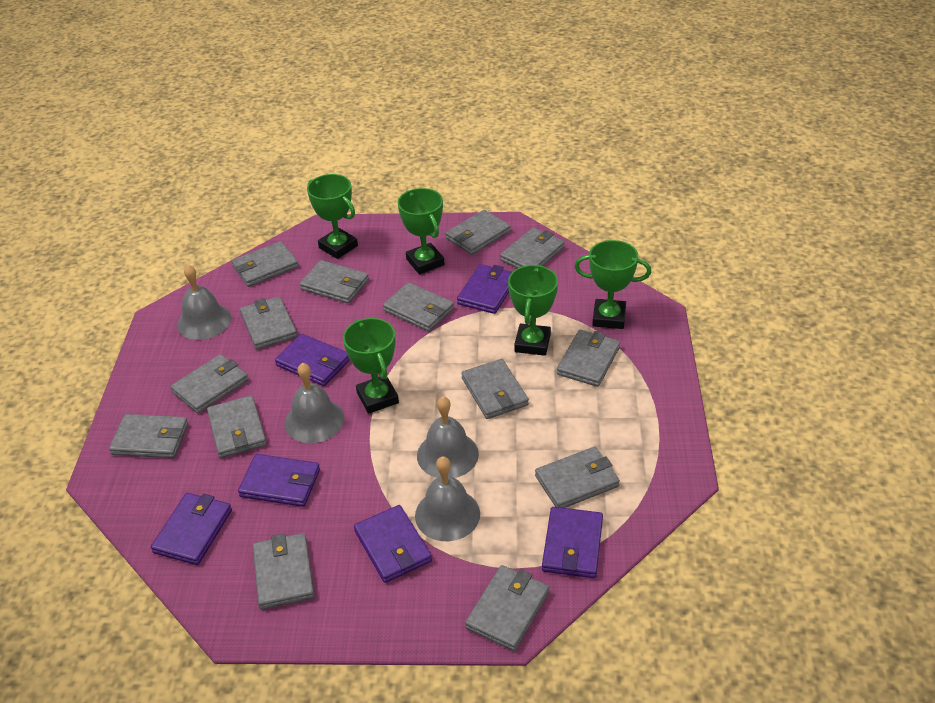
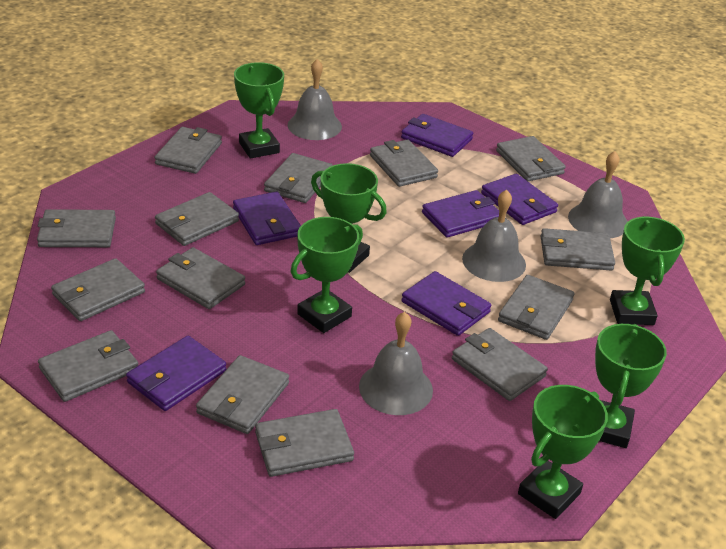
green trophy: [307,174,358,259] [343,318,399,414] [398,188,445,274] [508,264,558,356] [574,240,651,329] = 5 -> [234,62,284,158] [291,217,363,333] [311,163,387,273] [518,385,608,519] [595,324,667,448] [610,216,685,325] = 6

